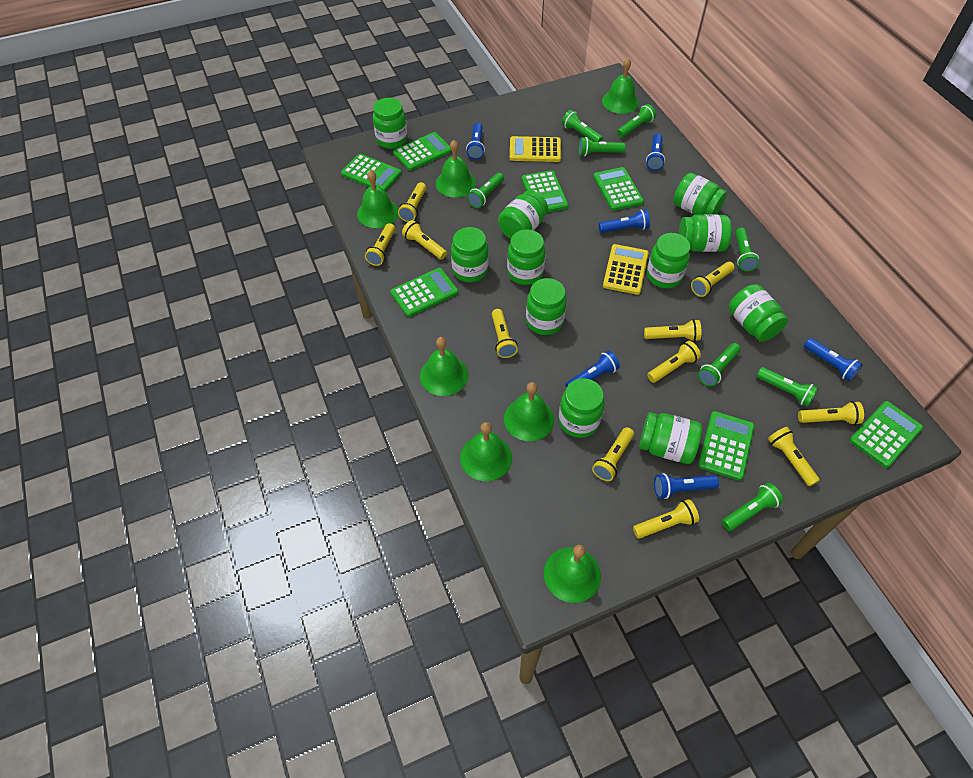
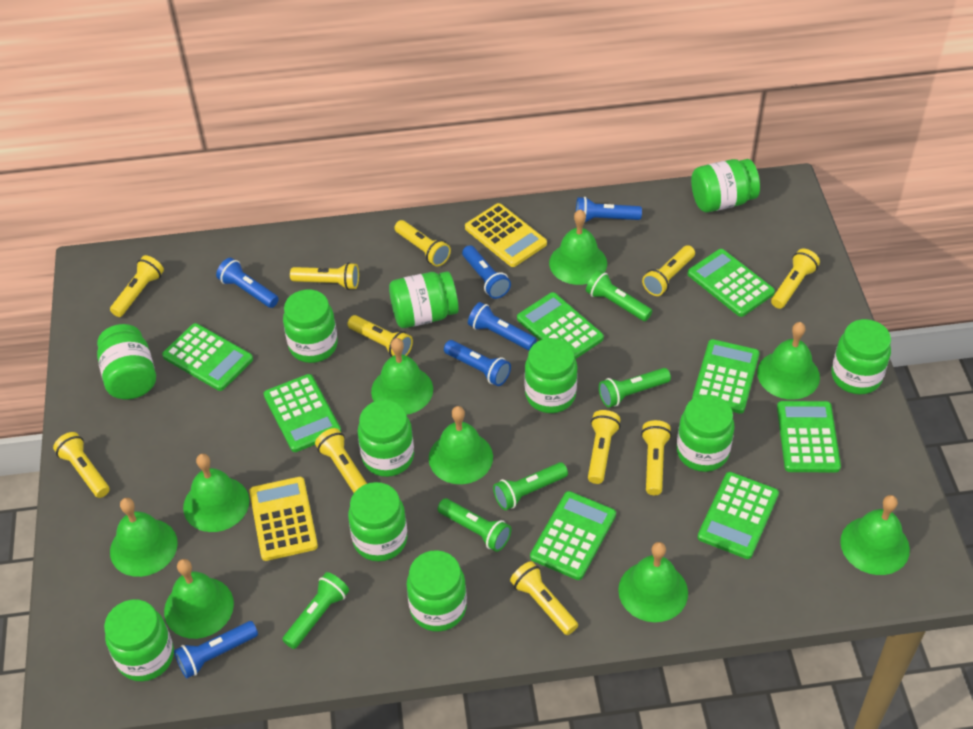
green bell: [357,170,399,228] [420,337,468,396] [436,140,476,198] [460,422,512,481] [504,382,554,441] [544,545,601,603] [602,58,639,114] = 7 -> [110,498,178,577] [164,559,234,639] [183,454,249,532] [371,338,433,414] [429,406,493,484] [549,209,607,285] [618,542,688,622] [757,322,820,400] [840,495,910,575] = 9
green calculator: [341,154,402,192] [390,268,458,317] [393,132,452,171] [522,170,568,212] [593,167,644,211] [698,411,754,481] [850,401,923,468] = 7 -> [162,323,253,391] [263,374,341,452] [517,292,604,359] [530,491,616,580] [688,249,775,317] [692,339,760,414] [697,472,779,559] [777,401,841,472] = 8
green flashlight: [467,173,504,208] [562,110,603,142] [579,137,625,156] [617,104,656,138] [698,343,741,387] [722,483,783,531] [735,228,759,271] [757,367,818,407] = 8 -> [282,572,349,649] [438,498,511,552] [493,462,568,510] [586,270,652,321] [599,368,671,408] = 5

